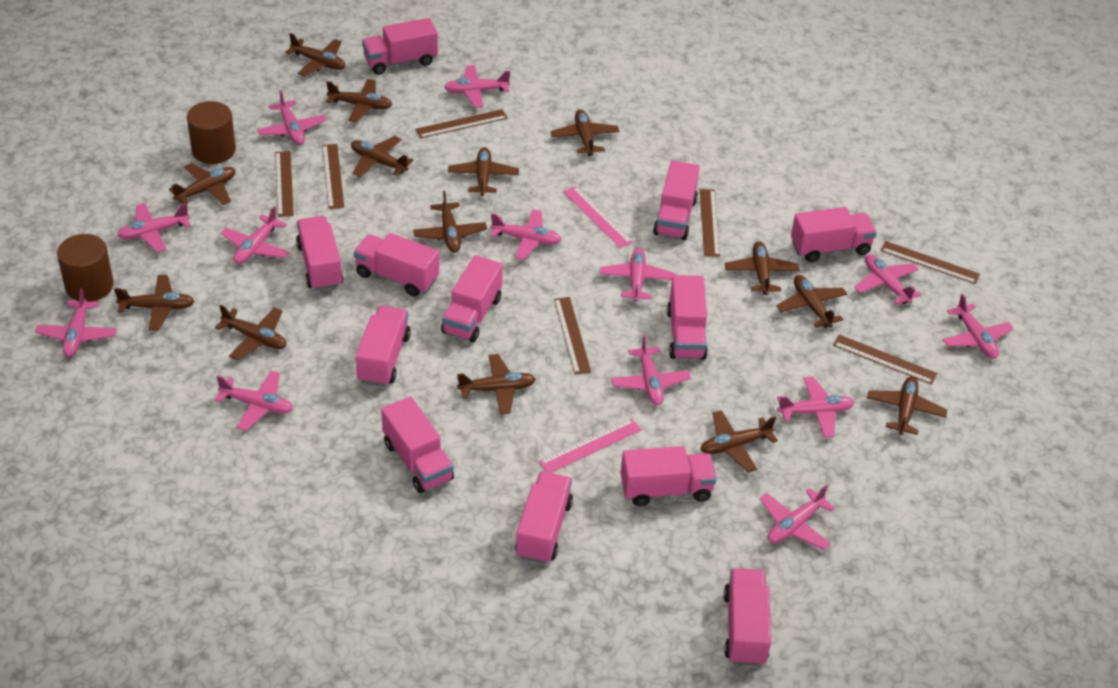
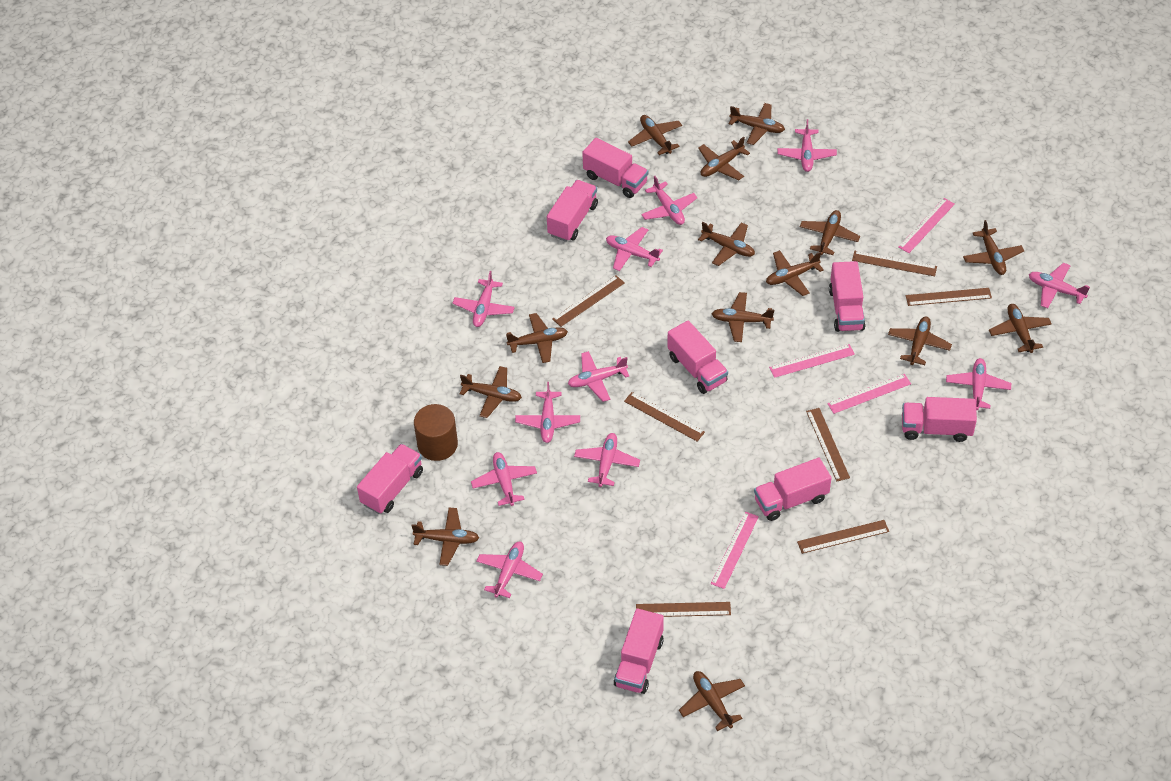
brown cylinder: [57,234,114,301] [187,101,236,164] = 2 -> [414,404,458,461] = 1
pink plane: [35,288,116,357] [117,203,190,252] [215,370,293,431] [221,206,289,264] [257,90,326,145] [444,65,511,108] [490,209,561,260] [600,248,675,302] [611,335,691,405] [760,484,835,550] [777,376,855,438] [854,254,921,305] [942,294,1014,359] = 13 -> [453,271,515,327] [471,452,537,506] [476,542,543,598] [515,382,580,443] [568,351,629,402] [574,433,640,487] [606,227,663,271] [641,176,697,225] [778,119,837,172] [946,358,1011,410] [1029,263,1090,308] = 11
pink ruler: [539,418,641,473] [564,186,633,248] = 2 -> [711,512,759,589] [769,344,855,378] [827,374,911,414] [899,198,955,253] = 4
pink truck: [296,216,343,290] [354,233,439,296] [356,306,411,387] [362,18,438,75] [381,397,454,493] [441,255,503,342] [515,471,573,564] [621,446,717,506] [653,160,700,240] [667,275,708,360] [724,568,771,666] [791,207,877,262] = 12 -> [357,444,423,514] [547,180,598,242] [582,138,648,198] [614,608,664,694] [667,320,728,394] [754,458,831,521] [829,261,865,332] [902,397,977,442] = 8

